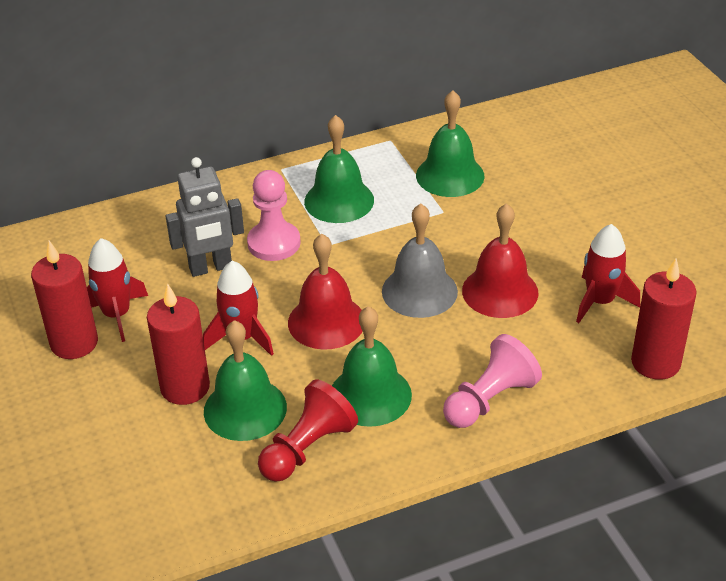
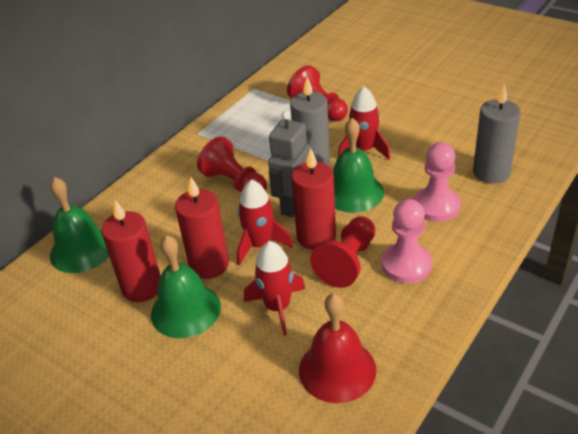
green bell: [204,320,287,441] [304,115,374,223] [332,306,412,427] [416,90,485,197] = 4 -> [50,177,109,273] [151,235,221,338] [333,118,384,213] = 3
grey bell: [382,203,458,318] = 1 -> none = 0
grey candle: none = 0 -> [290,77,330,165] [473,84,521,184] = 2
red bell: [288,234,363,350] [462,203,539,318] = 2 -> [299,293,376,403] = 1
red pawn: [258,380,358,482] = 1 -> [197,136,267,192] [287,65,348,121] [310,216,376,288] = 3

